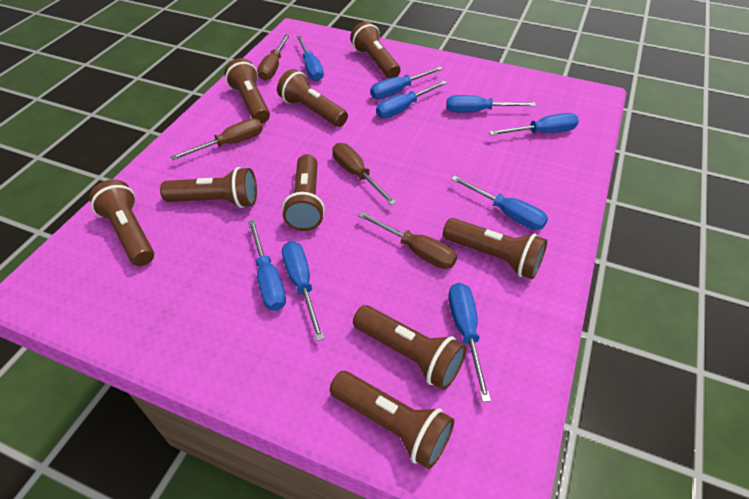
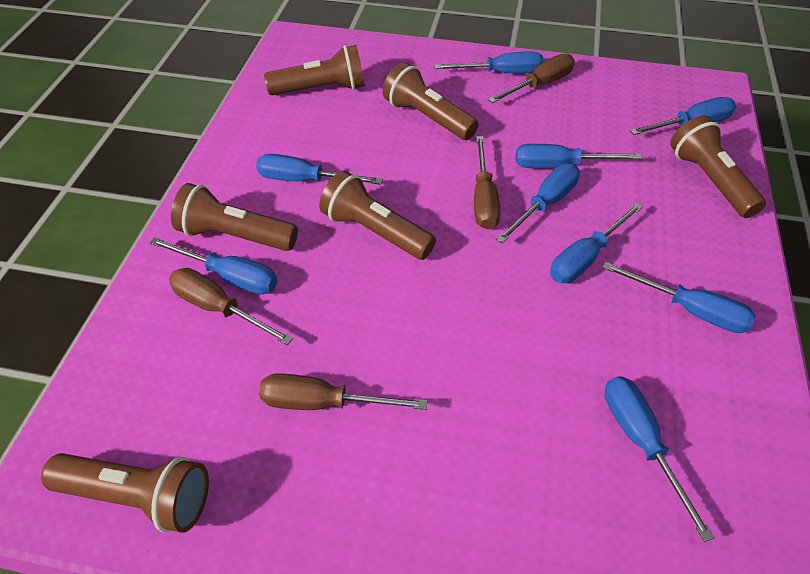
brown flashlight: [89,179,154,266] [160,167,257,208] [224,58,270,124] [277,69,348,127] [282,154,325,231] [330,371,454,469] [350,21,400,79] [353,305,467,390] [443,218,547,279] = 9 -> [41,453,209,533] [171,183,298,251] [264,45,365,95] [319,171,436,260] [383,62,479,140] [670,115,766,218] = 6

